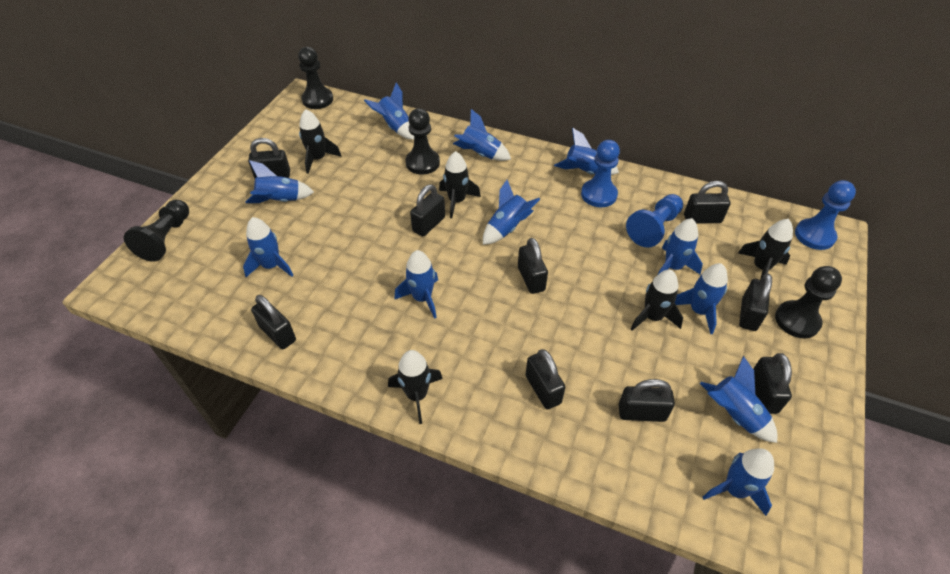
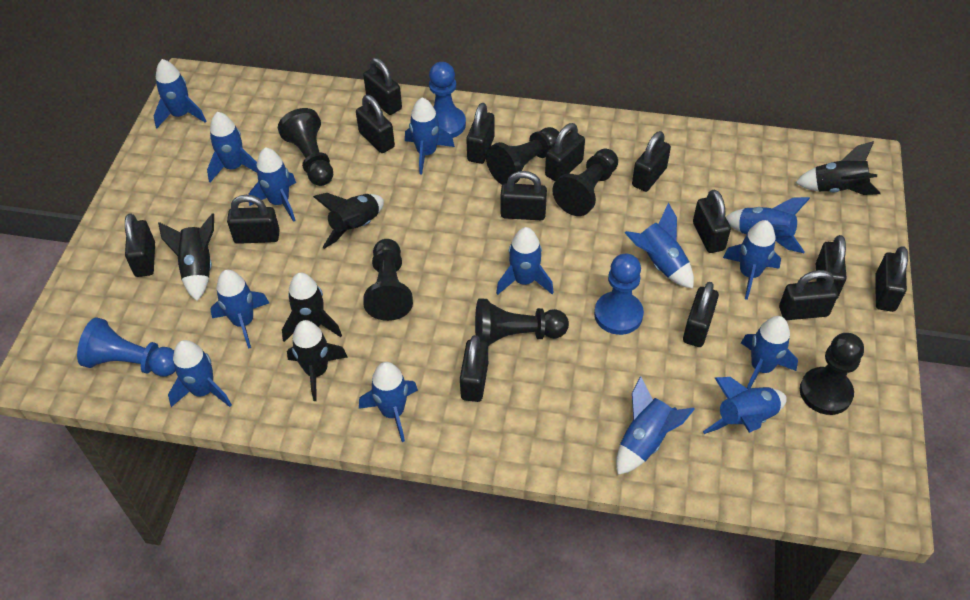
black padlock: [248,138,290,179] [251,295,296,349] [410,184,445,237] [518,238,548,294] [525,349,565,409] [619,379,675,422] [684,181,730,223] [739,274,772,331] [753,353,792,414] = 9 -> [125,213,155,277] [227,195,280,244] [356,95,395,153] [363,58,402,115] [460,335,488,402] [466,103,495,164] [501,171,547,220] [545,123,585,182] [632,131,671,192] [683,282,719,347] [693,189,731,253] [779,270,838,320] [816,235,847,299] [876,246,908,312] = 14
black pawn: [124,200,189,262] [298,47,333,109] [405,108,440,174] [775,266,842,338] = 4 -> [278,108,333,186] [363,239,413,321] [475,299,569,347] [486,127,559,185] [552,149,618,216] [800,333,864,415] = 6
blue rocket: [243,217,294,277] [245,160,314,203] [364,82,414,140] [394,250,438,319] [453,109,511,161] [483,180,540,245] [554,128,619,175] [658,218,703,274] [675,263,728,334] [700,356,777,443] [703,448,774,516] = 11 -> [154,59,206,128] [168,340,232,407] [207,112,257,182] [211,270,269,349] [248,147,296,222] [359,362,418,442] [405,97,455,175] [496,227,554,295] [616,376,695,475] [625,203,694,289] [703,377,787,434] [723,220,781,300] [726,197,810,253] [741,316,798,389] = 14

